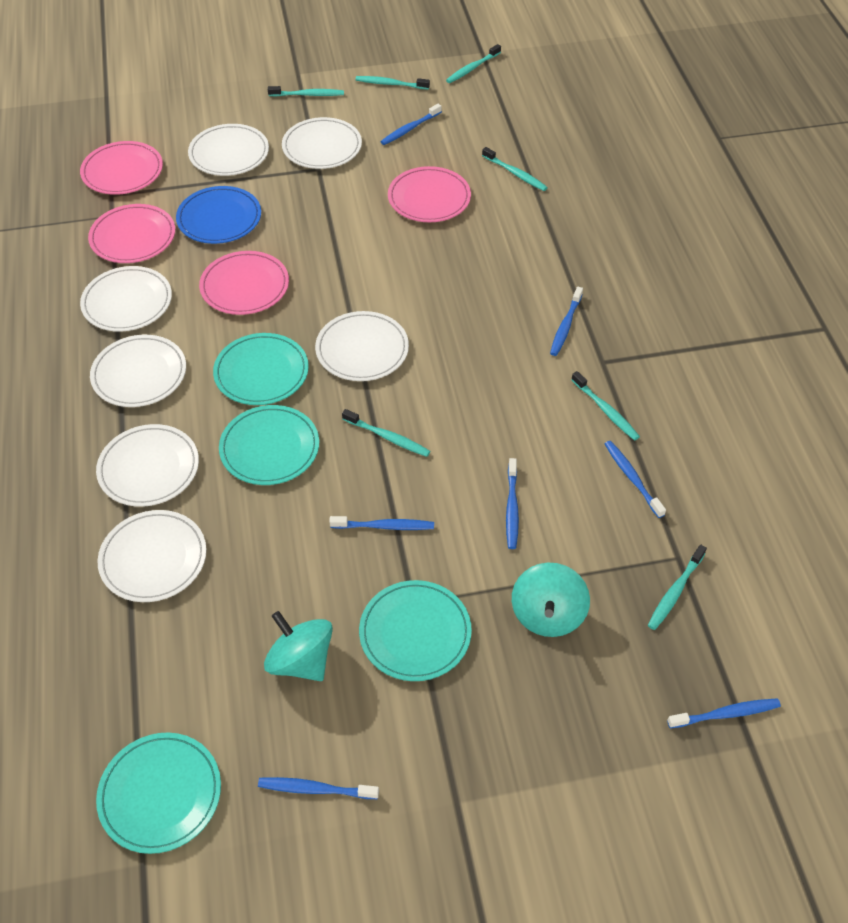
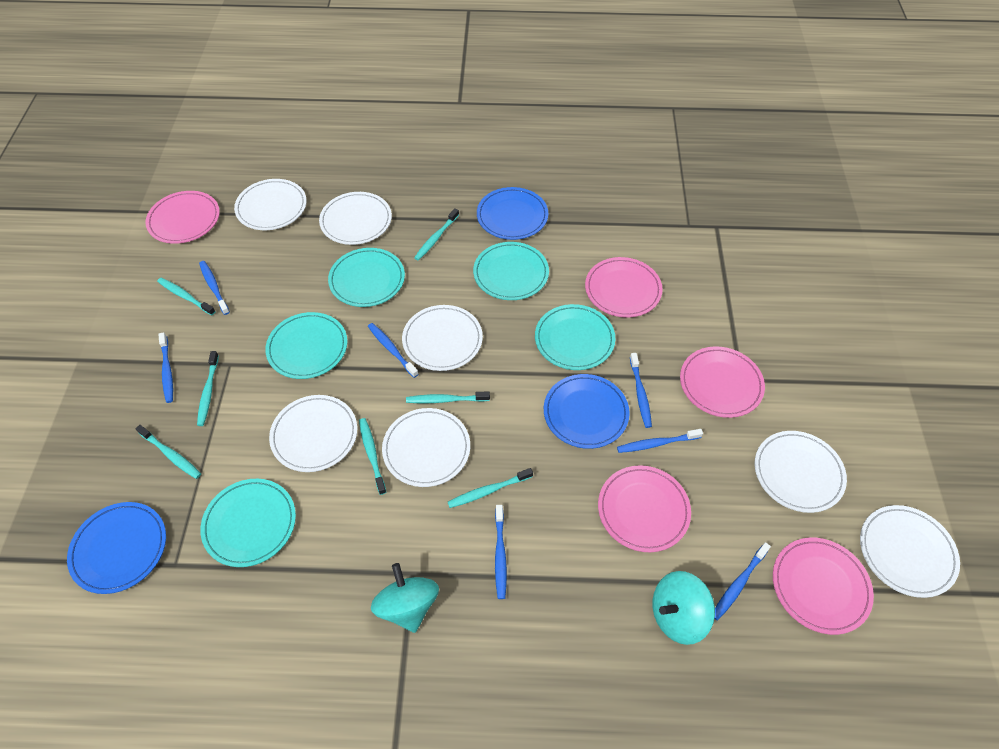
blue plate: [176,186,261,244] = 1 -> [67,502,166,594] [477,187,548,240] [544,374,630,449] = 3
pink plate: [80,141,163,195] [88,204,175,263] [199,251,289,315] [388,166,471,222] = 4 -> [145,191,220,244] [585,257,663,318] [598,465,691,552] [680,346,765,418] [773,538,874,635] = 5
turquoise plate: [96,733,221,854] [213,333,309,405] [219,405,319,485] [359,580,472,681] = 4 -> [200,479,296,567] [265,312,348,379] [328,248,405,307] [473,242,549,300] [535,304,616,370] = 5

